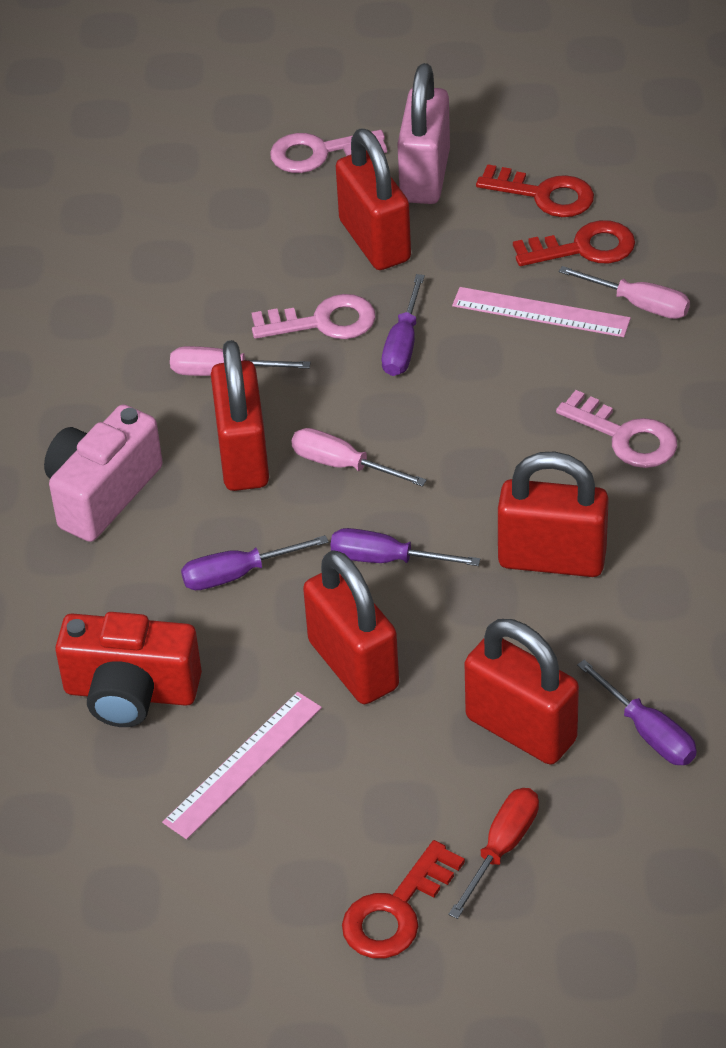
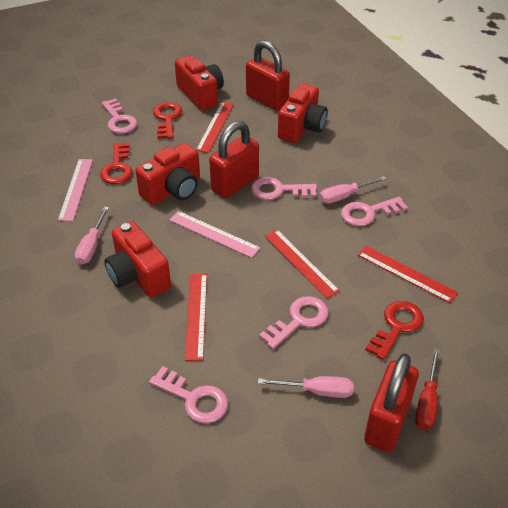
pink camera: [44,404,163,542] = 1 -> none = 0
pink key: [252,294,376,339] [270,130,387,173] [556,390,677,468] = 3 -> [101,98,138,134] [149,366,228,424] [251,177,317,200] [259,296,329,349] [341,197,408,226] = 5
pink padlock: [397,63,450,204] = 1 -> none = 0
purple screwdriver: [181,535,329,590] [330,528,480,566] [382,274,425,376] [577,660,697,765] = 4 -> none = 0
red camera: [55,612,202,727] = 1 -> [104,221,171,298] [135,143,200,205] [175,55,224,111] [278,83,328,143] = 4
red padlock: [211,340,269,491] [303,550,399,704] [336,128,411,270] [464,619,579,765] [498,451,609,577] = 5 -> [209,121,259,198] [246,40,290,111] [364,353,419,452] = 3
red ruler: none = 0 -> [185,274,207,361] [196,102,234,153] [264,230,340,299] [358,246,458,303] = 4

